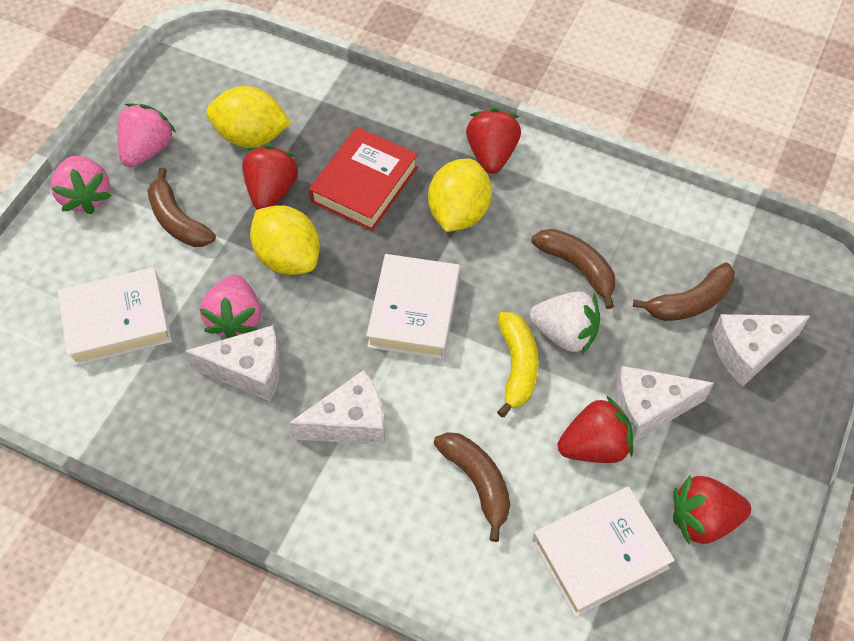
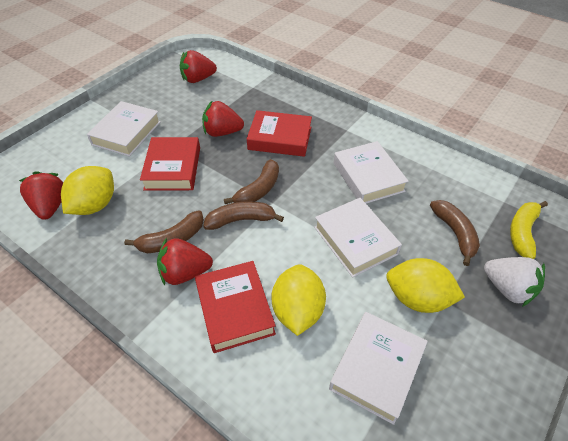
pink strawberry: [51,155,112,214] [117,103,176,167] [200,275,261,338] = 3 -> none = 0
red book: [309,127,418,231] = 1 -> [140,137,200,191] [195,261,276,353] [247,110,312,157] = 3
white book: [57,267,172,366] [366,254,460,359] [532,486,675,617] = 3 -> [87,101,161,157] [314,198,402,278] [329,312,428,425] [334,141,409,204] = 4
white cheese: [185,325,281,402] [289,370,385,445] [615,366,714,442] [712,314,810,387] = 4 -> none = 0

